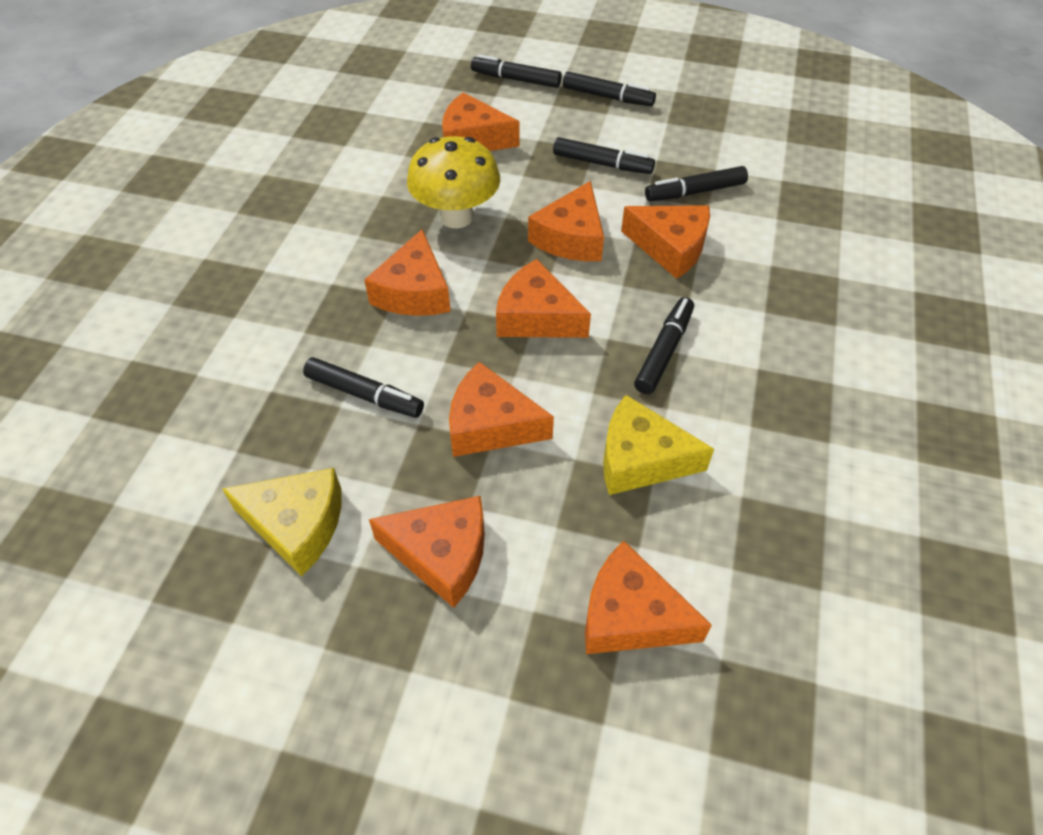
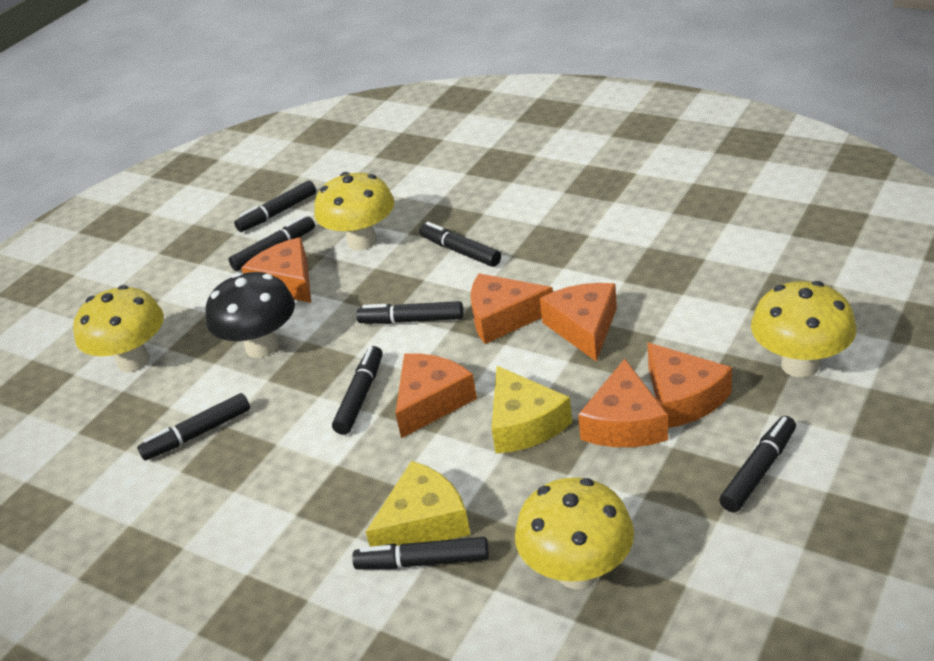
black marker: [303,357,424,418] [471,54,562,88] [553,137,655,174] [563,71,656,106] [634,297,694,394] [645,166,748,202] = 6 -> [137,393,250,460] [228,215,315,271] [234,180,316,232] [332,346,383,435] [352,537,489,569] [356,301,463,324] [419,222,501,267] [719,416,796,513] = 8
black mushroom: none = 0 -> [206,272,295,358] = 1
orange cheese: [364,229,451,316] [369,496,485,608] [442,92,519,151] [449,362,554,457] [496,259,591,338] [528,181,604,261] [585,541,712,654] [621,205,710,279] = 8 -> [241,237,311,303] [395,353,477,438] [471,273,553,344] [540,283,617,362] [578,359,668,447] [648,343,732,428] = 6
yellow mushroom: [407,136,500,228] = 1 -> [73,285,164,372] [314,172,395,251] [515,477,634,589] [751,281,857,378] = 4

